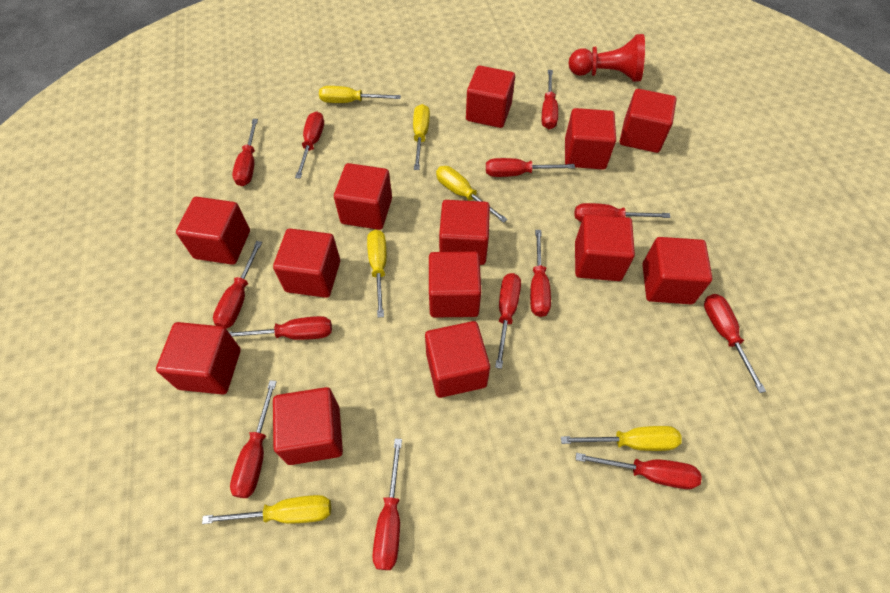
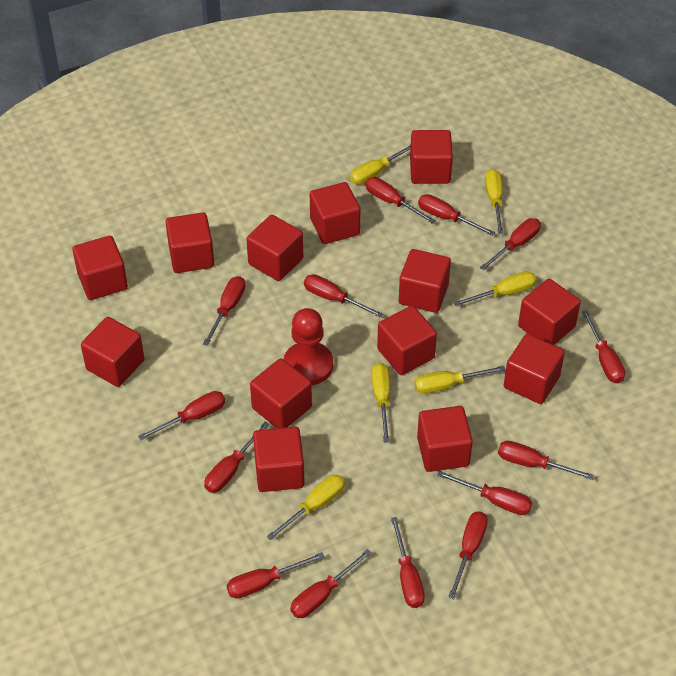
red screwdriver: [213,241,262,329] [229,316,332,340] [230,380,277,498] [232,119,258,186] [295,111,324,179] [373,438,402,570] [486,158,575,177] [495,273,521,369] [530,230,551,317] [542,70,558,129] [574,203,671,222] [576,453,702,489] [704,294,766,393] = 13 -> [138,391,225,440] [203,276,245,346] [204,422,270,493] [227,552,325,599] [290,549,372,618] [304,274,383,318] [366,177,435,223] [391,517,425,608] [418,194,495,236] [437,471,532,515] [448,512,488,599] [480,218,541,270] [498,441,594,480] [582,310,625,383] = 14

